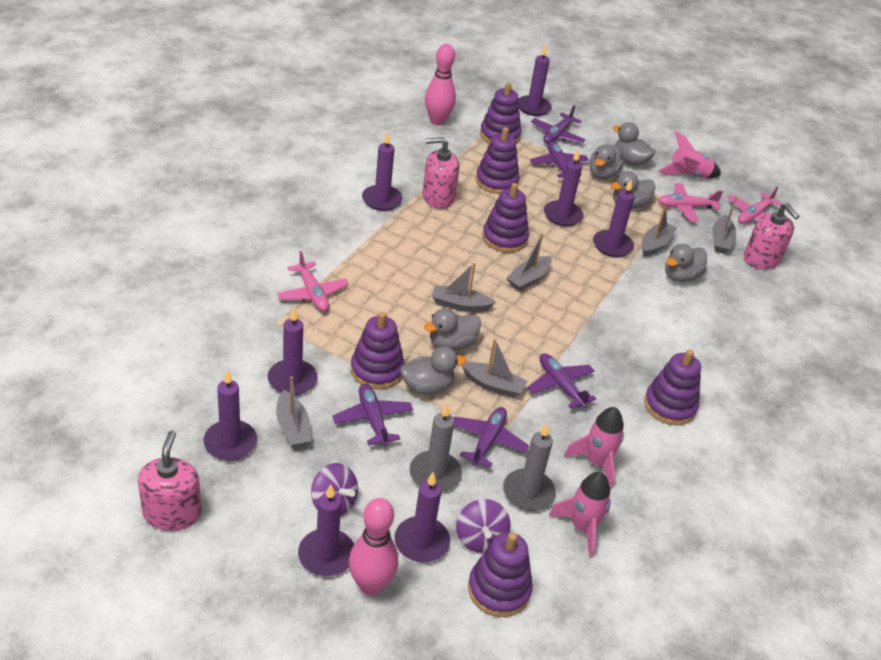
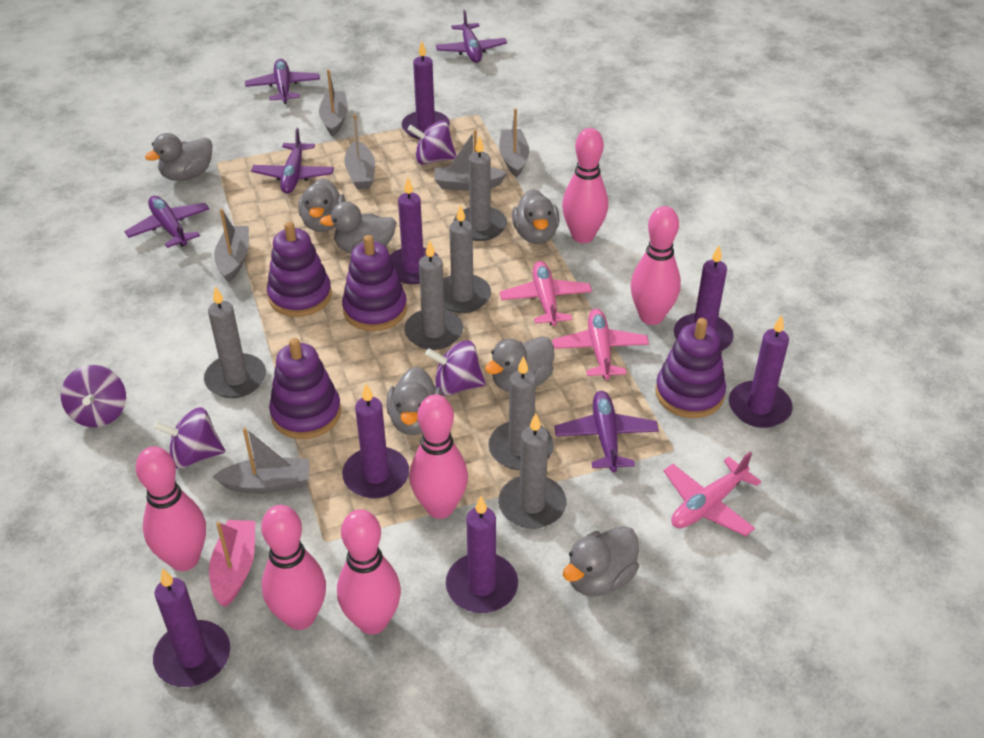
grey candle: [409,403,462,492] [503,423,556,511] = 2 -> [204,286,266,398] [404,240,463,350] [443,204,491,313] [454,136,507,241] [488,356,554,470] [498,413,566,529] = 6
grey duck: [400,347,467,395] [424,309,481,351] [589,144,624,179] [611,171,656,209] [613,122,656,166] [665,244,707,282] = 6 -> [145,133,213,181] [298,178,346,232] [320,202,397,254] [386,367,442,435] [485,336,554,392] [512,189,560,244] [563,526,639,596] = 7
pink boat: none = 0 -> [209,520,255,607] = 1
pink bowling pin: [349,498,398,596] [425,44,456,126] = 2 -> [136,446,206,571] [261,505,326,630] [337,509,401,635] [409,395,468,519] [562,128,608,243] [631,206,681,325] = 6
pink rocket: [549,472,611,558] [564,407,624,489] [658,131,721,178] = 3 -> none = 0
pink soap dispenser: [138,431,202,531] [422,137,459,209] [744,203,800,270] = 3 -> none = 0
purple candle: [203,370,257,461] [268,308,318,395] [298,484,354,576] [362,132,403,211] [394,472,450,563] [518,44,552,116] [544,149,583,227] [593,179,635,257] = 8 -> [153,569,230,687] [342,384,409,498] [390,178,438,284] [402,41,450,139] [446,496,518,613] [674,246,734,351] [729,315,793,428] = 7
purple spinning top: [311,463,358,516] [456,499,511,553] = 2 -> [61,365,126,427] [153,407,225,469] [408,120,456,165] [425,340,486,396] = 4
purple stacking toy: [351,312,405,389] [468,532,533,617] [476,127,519,194] [480,82,521,143] [482,183,529,253] [644,349,701,425] = 6 -> [267,221,332,317] [269,338,341,439] [342,235,407,331] [655,318,726,418] = 4

